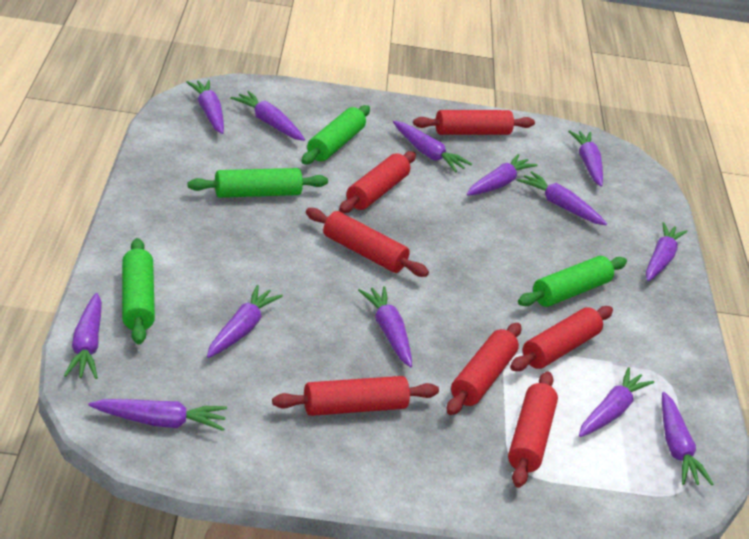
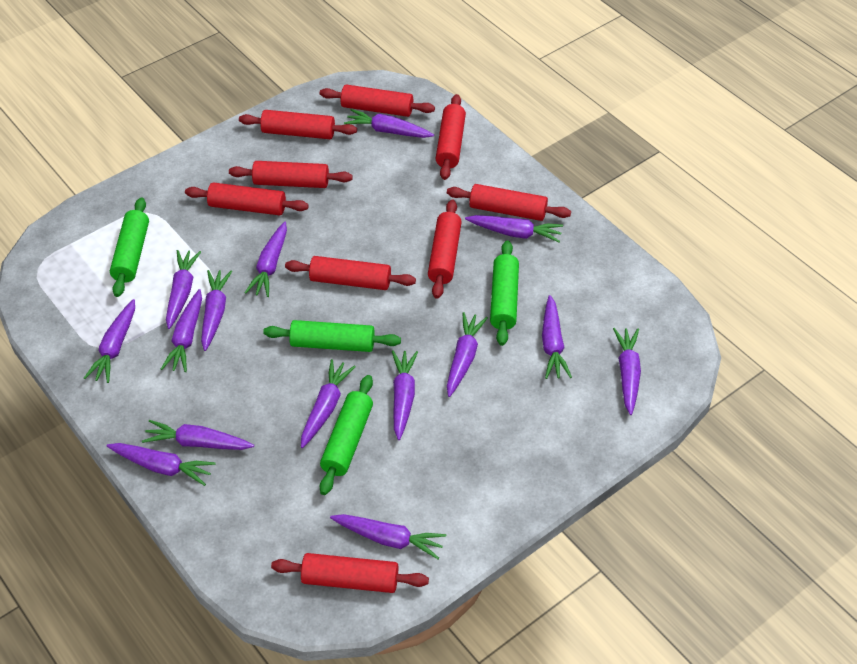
purple carrot: [64,293,102,379] [88,399,227,431] [186,80,224,134] [207,285,283,358] [230,91,305,141] [358,286,412,367] [393,121,472,172] [467,154,538,196] [517,171,607,225] [568,130,603,187] [579,367,654,437] [646,222,688,281] [662,392,713,485] = 13 -> [84,299,135,383] [107,443,216,486] [142,420,254,450] [161,289,202,372] [166,250,201,329] [201,270,232,351] [244,222,287,297] [301,359,356,448] [330,514,446,559] [344,109,434,138] [392,351,418,440] [447,312,488,397] [465,215,563,243] [542,295,572,379] [613,328,641,415] = 15
red rolling pin: [272,376,439,416] [306,208,429,277] [339,151,416,213] [413,110,535,135] [447,323,521,415] [508,371,558,488] [510,306,613,371] = 7 -> [185,182,309,215] [229,161,353,188] [239,110,357,139] [271,553,429,593] [285,256,416,290] [320,85,435,117] [428,199,462,299] [435,94,466,180] [447,184,571,221] = 9

